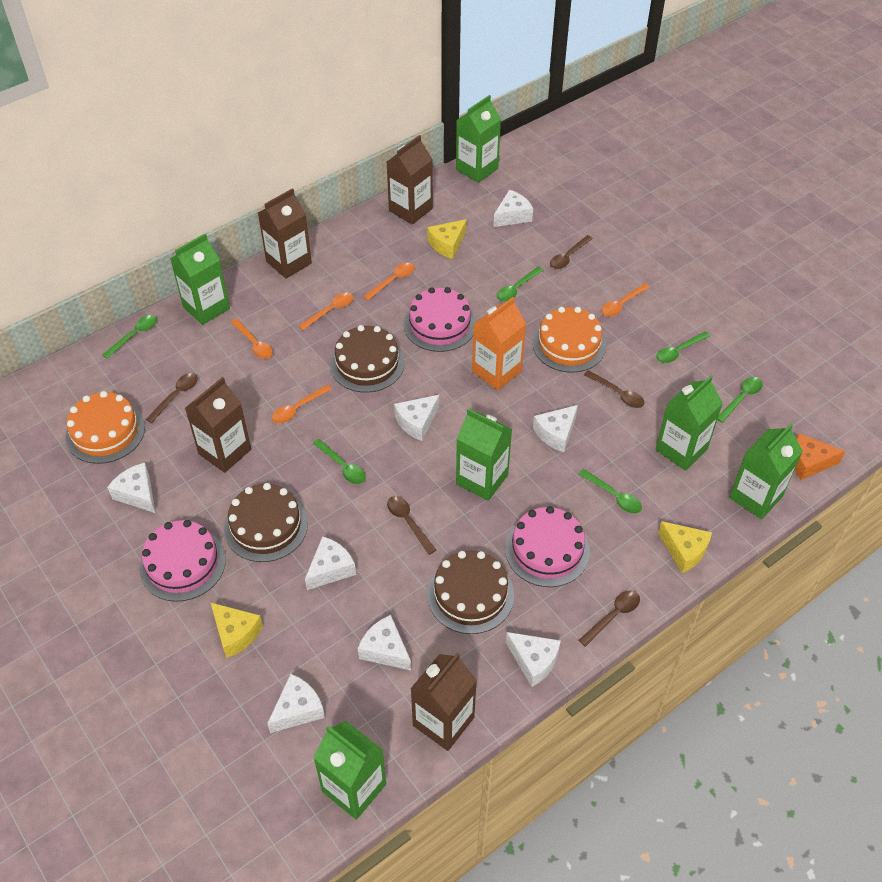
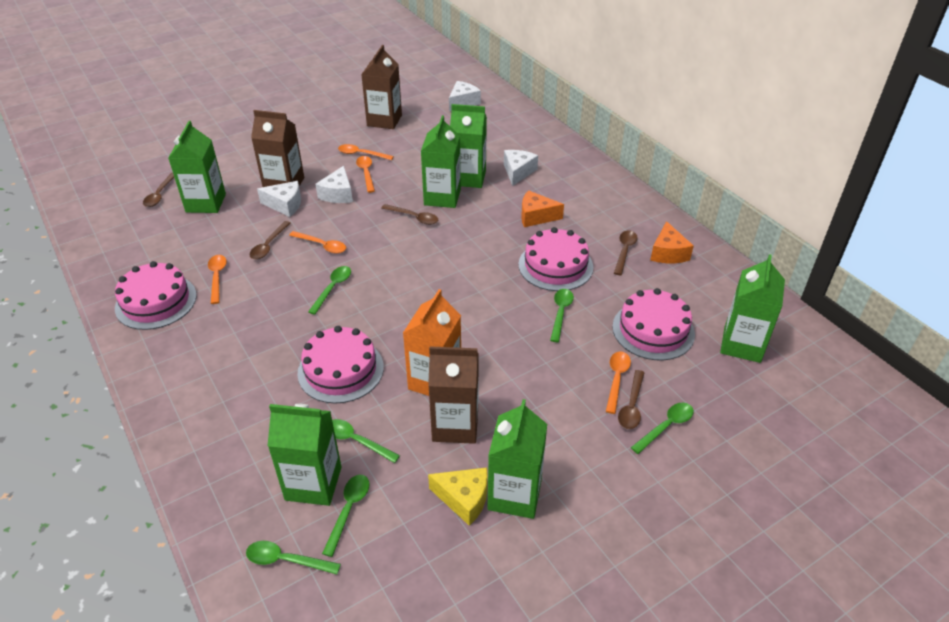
brown cake: [224,483,308,562] [330,325,405,393] [427,550,514,634] = 3 -> none = 0
brown carton: [185,377,251,473] [258,188,312,279] [387,135,433,225] [411,653,477,751] = 4 -> [251,110,304,187] [361,45,402,129] [428,346,479,444] = 3
orange cake: [65,391,145,464] [532,307,606,373] = 2 -> none = 0
orange cheese: [795,433,845,480] = 1 -> [521,190,564,227] [650,221,694,263] = 2
pink cake: [139,520,226,602] [404,287,476,352] [505,506,590,587] = 3 -> [115,261,197,330] [297,326,384,403] [518,227,593,291] [612,288,695,360] = 4
white cheese: [107,463,155,513] [267,674,325,733] [305,536,356,590] [358,615,411,670] [394,395,439,441] [493,190,533,227] [506,632,561,687] [533,405,578,452] = 8 -> [257,181,301,217] [315,166,353,203] [449,81,481,111] [504,150,538,186] = 4
yellow cheese: [210,602,263,658] [427,219,466,259] [658,521,712,573] = 3 -> [428,467,488,526] = 1

